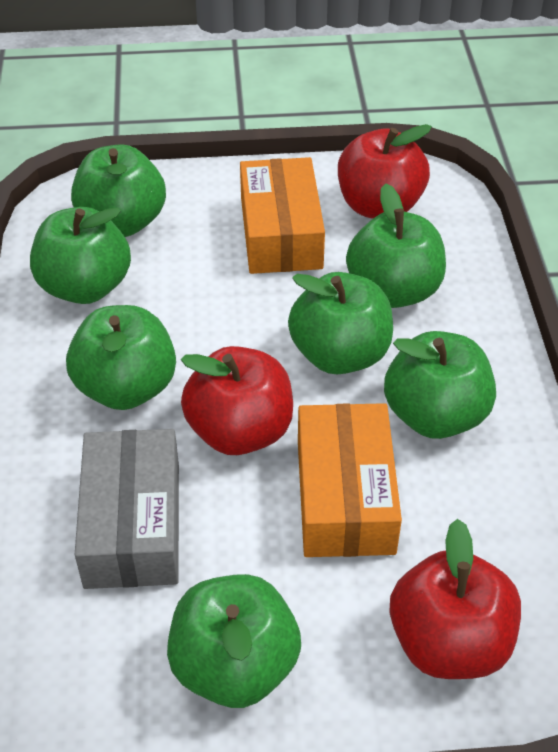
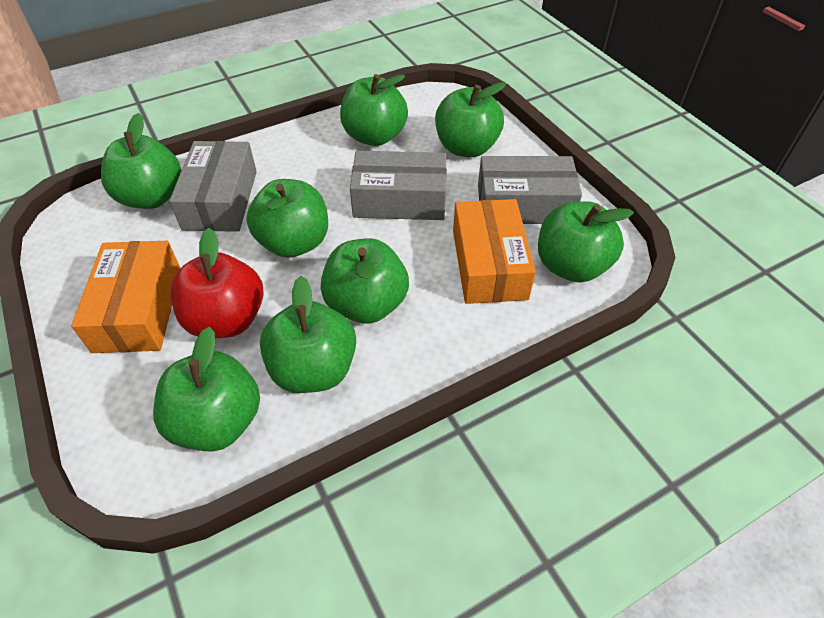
green apple: [30,207,131,304] [66,305,176,410] [71,144,166,237] [167,574,301,708] [288,272,393,375] [346,183,446,308] [384,331,496,439] = 7 -> [101,113,181,209] [153,327,260,451] [246,179,328,258] [260,276,356,393] [321,238,409,324] [340,74,408,146] [435,82,506,157] [538,201,634,282] = 8
grey box: [75,429,179,589] = 1 -> [169,141,257,232] [350,151,447,220] [478,156,582,224] = 3
red apple: [181,346,293,455] [338,124,432,219] [389,519,521,679] = 3 -> [171,228,264,338] = 1

